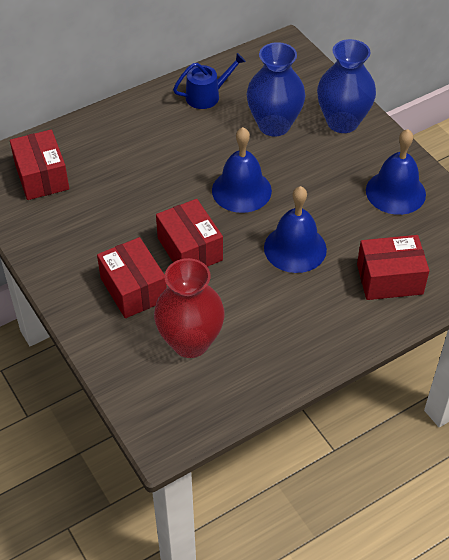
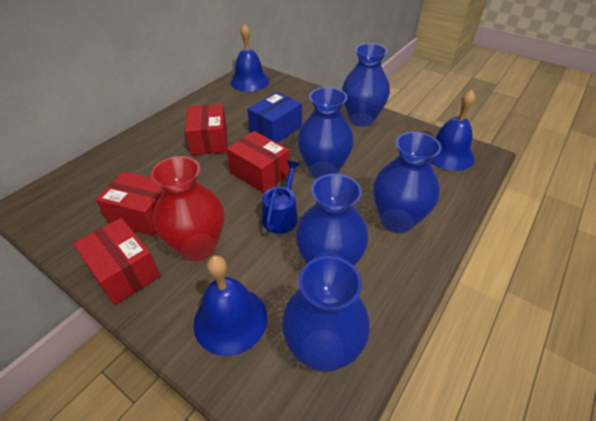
blue box: none = 0 -> [247,92,302,143] = 1
blue vase: [247,42,305,137] [317,39,376,133] = 2 -> [282,256,370,372] [296,174,368,266] [298,87,354,179] [342,43,390,127] [373,132,441,233] = 5

